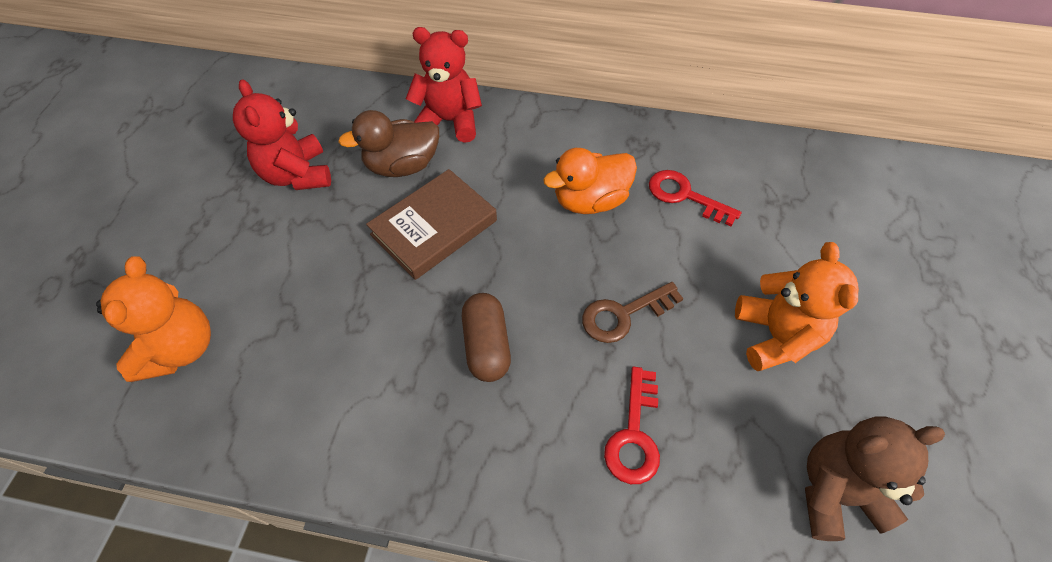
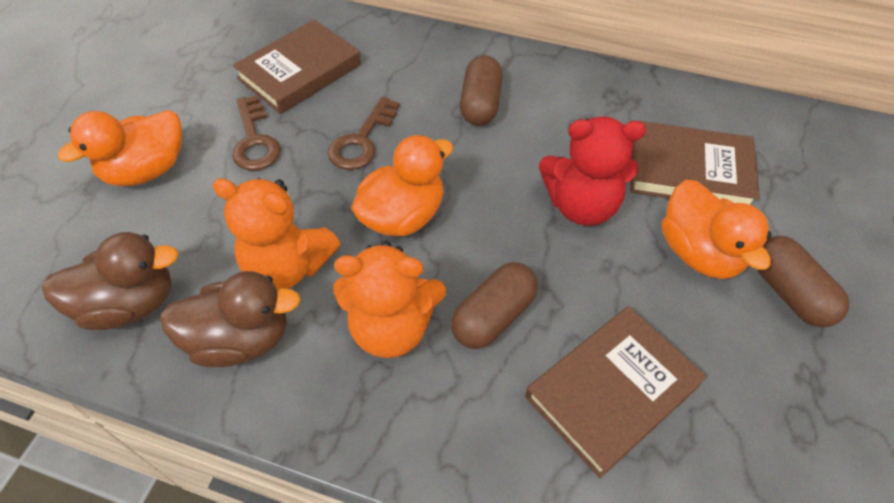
brown book: [366,169,497,280] = 1 -> [233,20,361,114] [525,306,707,478] [630,121,759,205] = 3
brown capsule: [462,293,511,382] = 1 -> [451,262,538,349] [460,55,503,126] [756,236,850,328] = 3
brown duck: [338,110,439,177] = 1 -> [42,232,178,330] [160,271,301,367] = 2
brown key: [582,282,684,343] = 1 -> [232,95,281,171] [328,97,400,170] = 2
brown teddy bear: [805,417,945,541] = 1 -> none = 0
orange duck: [543,148,637,214] = 1 -> [58,110,182,186] [351,135,453,236] [662,180,771,279] = 3
red key: [604,367,660,484] [649,170,741,227] = 2 -> none = 0
red teddy bear: [233,79,331,190] [406,27,482,143] = 2 -> [539,116,646,226] = 1

